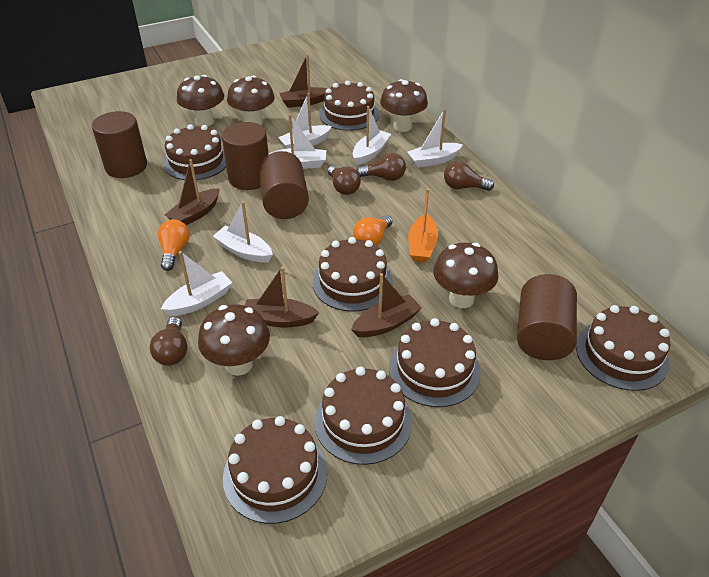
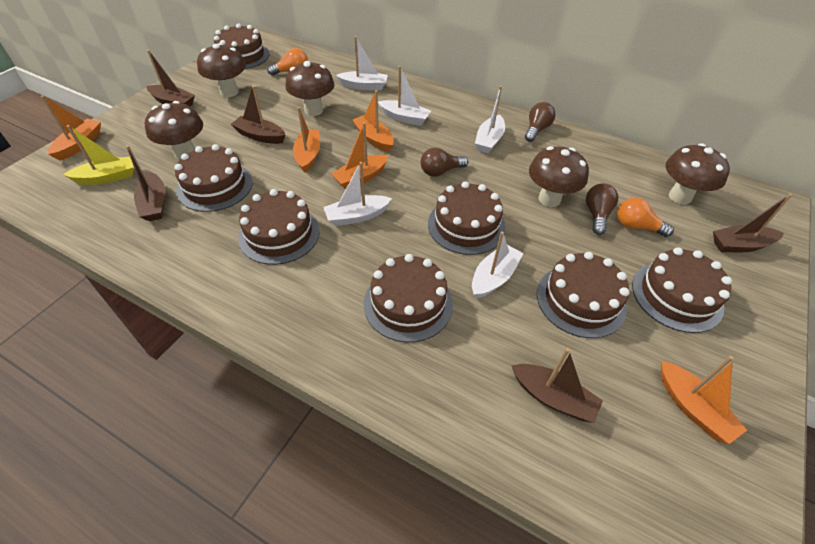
brown boat: [165,159,220,225] [245,267,320,327] [279,54,328,108] [351,273,422,337] = 4 -> [126,145,165,221] [146,50,195,107] [231,86,285,144] [512,348,603,423] [713,193,792,252] = 5
brown cylinder: [92,111,147,178] [222,122,269,190] [259,151,309,219] [517,274,577,360] = 4 -> none = 0
brown light bulb: [150,317,187,365] [328,165,361,195] [356,153,406,181] [444,161,494,191] = 4 -> [421,147,468,177] [525,102,556,142] [586,183,618,235] = 3
orange boat: [408,188,438,263] = 1 -> [41,95,101,161] [293,107,320,173] [331,122,389,189] [352,90,394,152] [661,356,747,444] = 5
white boat: [161,251,233,316] [213,201,273,263] [269,114,326,169] [278,93,332,149] [353,106,391,165] [407,109,463,168] = 6 -> [323,162,392,226] [336,36,388,90] [378,66,431,126] [472,231,523,299] [475,86,505,153] = 5
yellow boat: none = 0 -> [63,125,134,185] = 1

